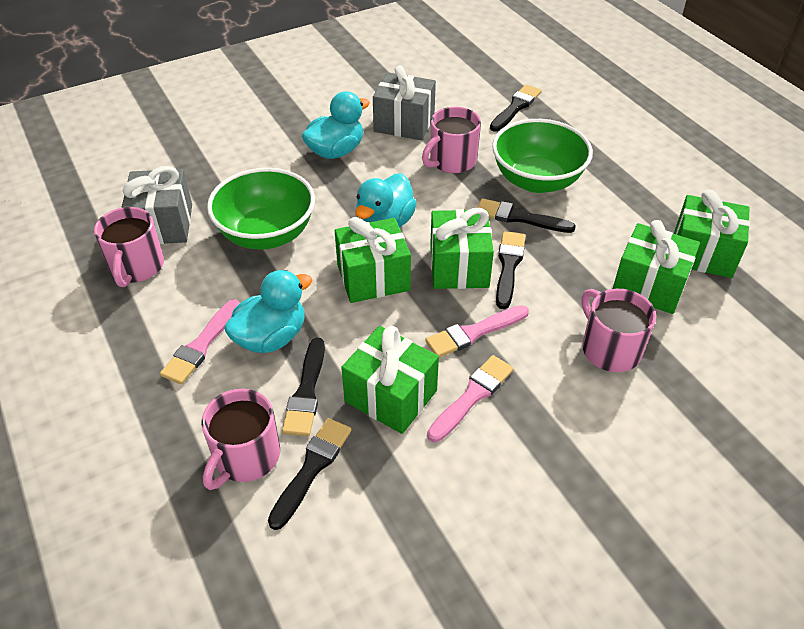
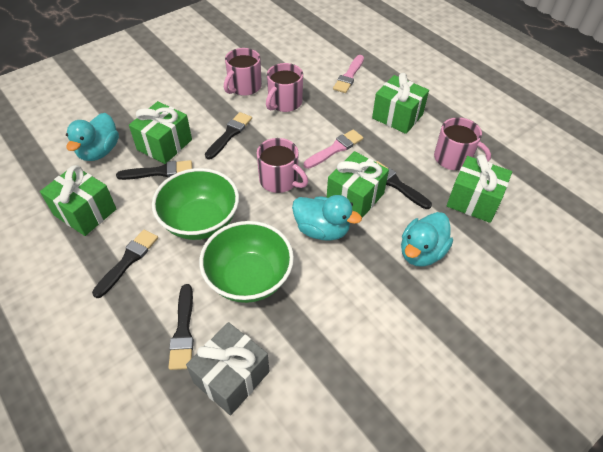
grey gift: [121,166,192,244] [373,65,436,140] = 2 -> [186,322,270,415] = 1
pink brush: [160,299,240,385] [425,305,529,358] [427,355,514,442] = 3 -> [304,129,363,169] [333,55,364,93] = 2

